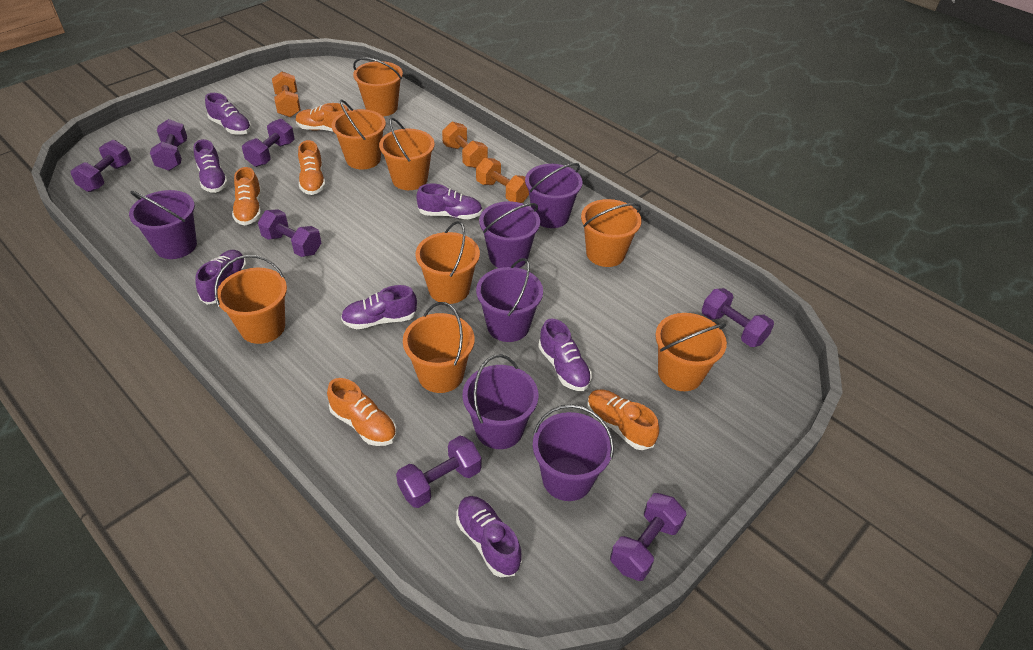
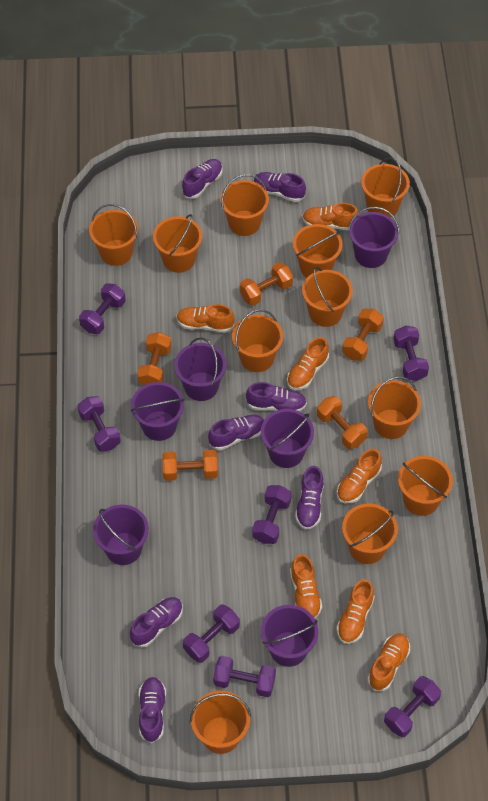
orange bucket: [214,255,287,344] [332,100,386,169] [353,57,403,116] [379,118,435,190] [403,302,475,393] [415,221,480,304] [581,199,642,267] [655,313,727,391] = 8 -> [89,204,138,266] [153,214,202,273] [190,691,251,754] [220,174,269,236] [232,309,283,372] [293,224,342,278] [302,267,353,327] [342,503,398,564] [361,157,410,218] [368,376,421,439] [398,456,453,516] = 11
orange dumbbell: [272,71,301,117] [442,122,488,168] [476,158,529,203] = 3 -> [137,332,171,385] [162,450,218,481] [240,262,293,306] [317,396,368,449] [342,309,384,361] = 5
orange shoe: [232,167,262,225] [296,103,349,131] [298,140,326,195] [327,378,397,446] [587,390,659,450] = 5 -> [176,304,235,333] [287,337,329,390] [290,554,322,618] [302,203,359,230] [337,449,382,503] [337,579,375,644] [368,633,410,691] = 7

